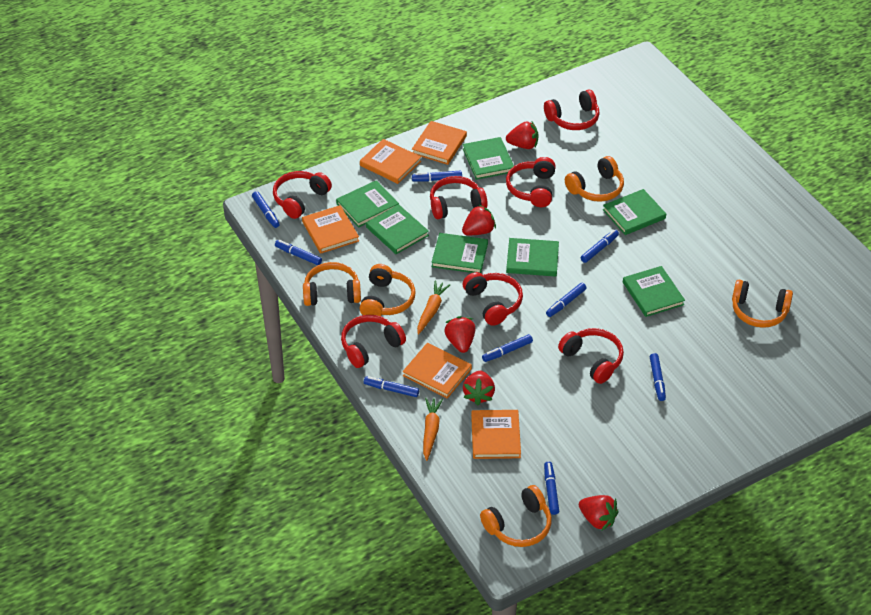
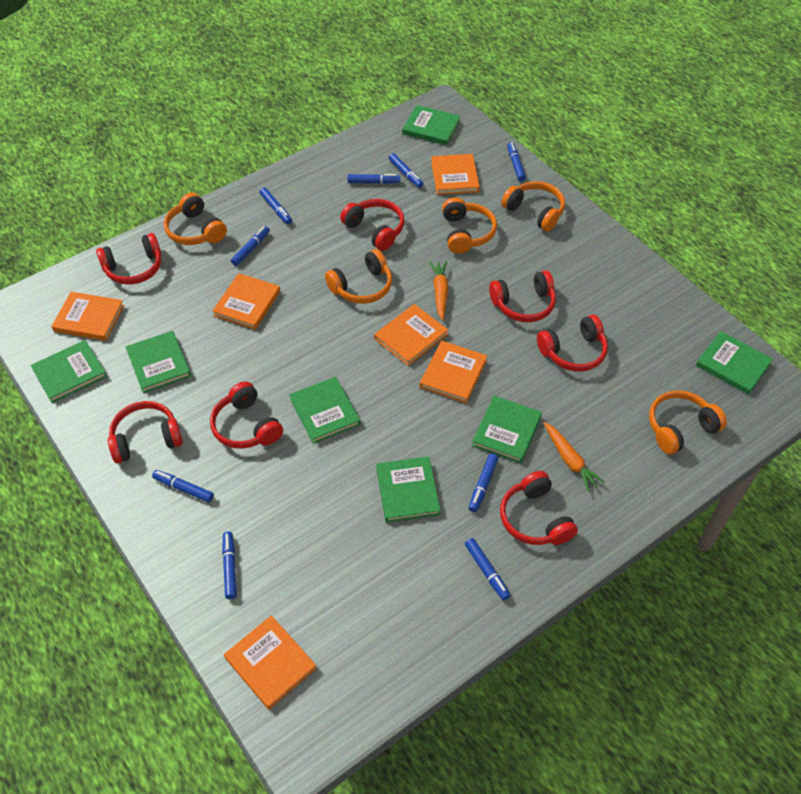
orange book: [302,205,359,254] [360,139,421,184] [403,343,472,399] [412,121,467,165] [471,410,521,459] = 5 -> [51,292,124,341] [212,273,280,330] [224,616,317,710] [374,304,448,366] [420,341,487,403] [431,154,480,195] = 6
red strawberry: [444,316,476,353] [462,204,496,235] [463,371,495,405] [506,121,539,149] [579,495,619,530] = 5 -> none = 0

